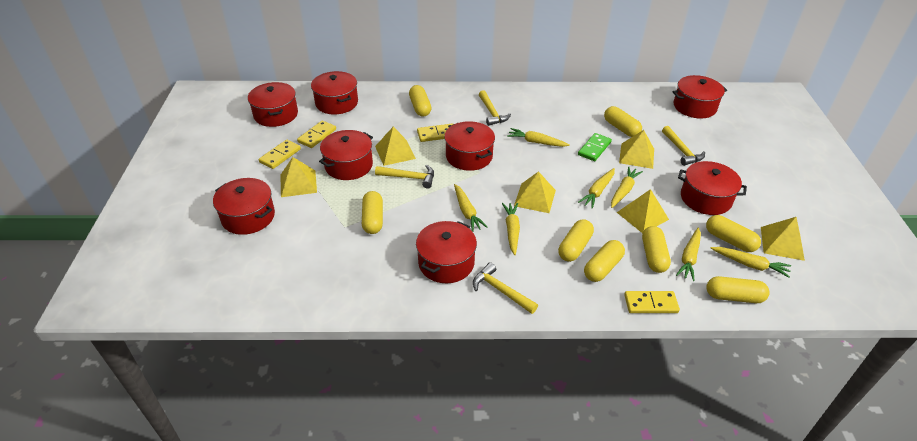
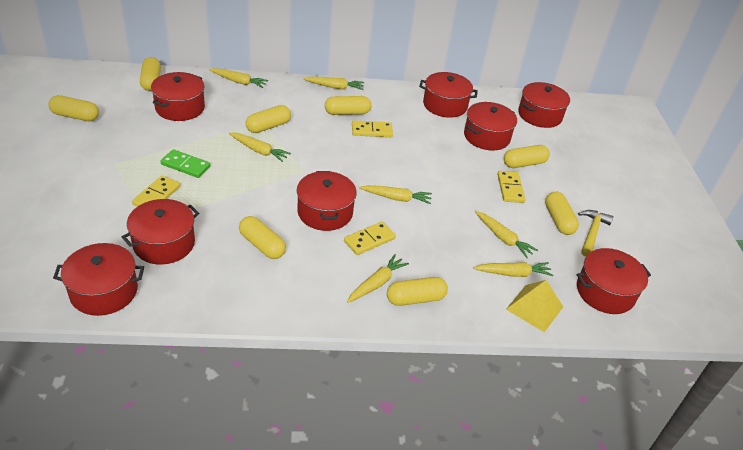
yellow hammer: [375,165,434,189] [473,262,538,314] [479,90,511,126] [662,126,705,166] = 4 -> [578,210,614,257] = 1
yellow pyramid: [281,157,317,197] [375,126,416,166] [514,171,556,213] [617,189,669,233] [619,130,654,169] [761,217,805,261] = 6 -> [506,280,563,332] = 1

